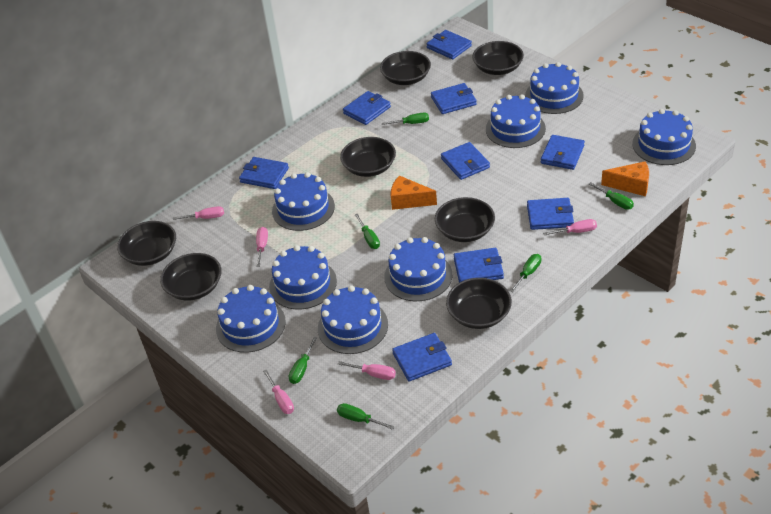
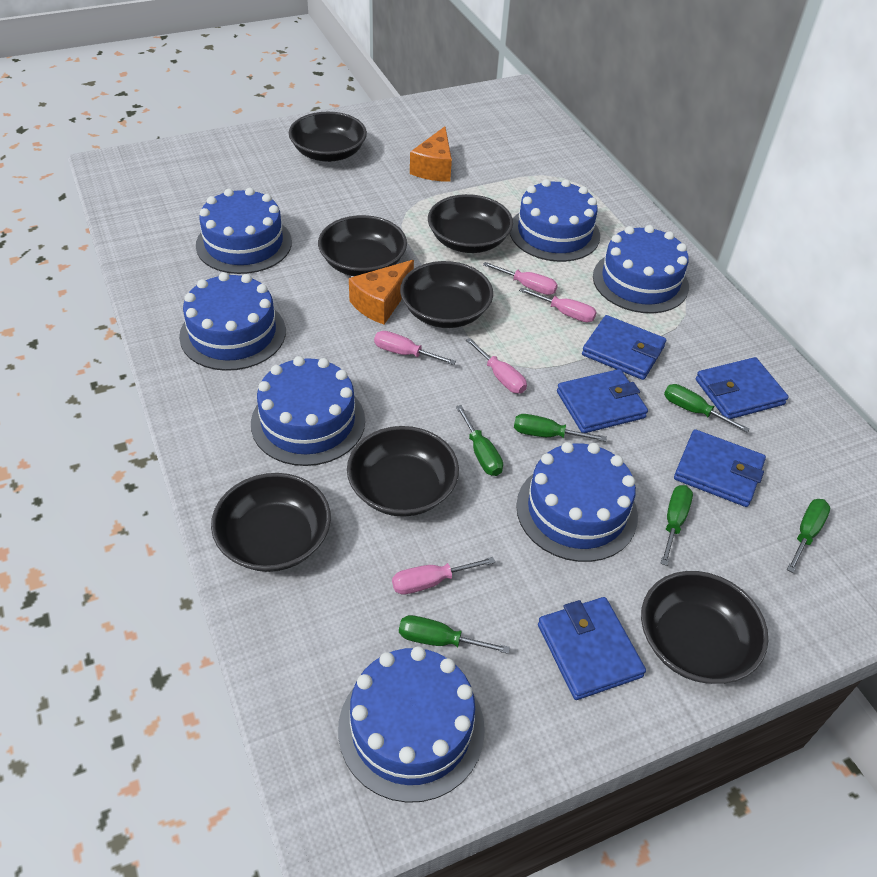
blue cake: [216,285,286,353] [269,245,337,309] [272,172,335,231] [318,285,388,354] [384,237,452,301] [486,94,546,148] [525,62,584,114] [632,109,696,165] = 8 -> [179,272,286,371] [196,188,292,274] [251,356,365,466] [338,646,485,803] [510,179,600,262] [516,442,638,562] [593,225,689,313] = 7
blue wallet: [239,157,289,189] [343,91,391,125] [392,333,452,381] [426,30,472,59] [431,83,477,114] [441,142,490,180] [454,248,504,282] [527,198,574,230] [541,135,585,170] = 9 -> [538,597,646,700] [557,369,648,433] [582,315,666,380] [674,429,766,507] [696,357,789,419] = 5

